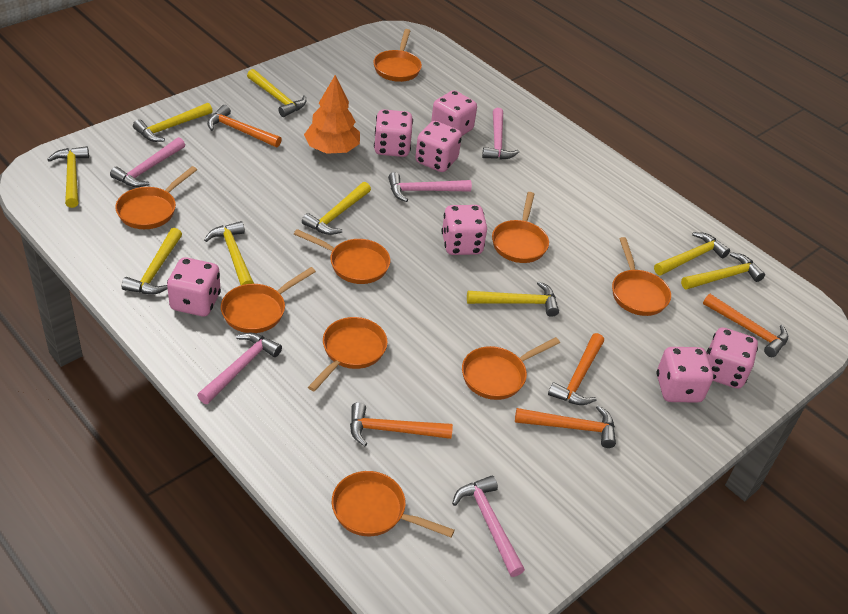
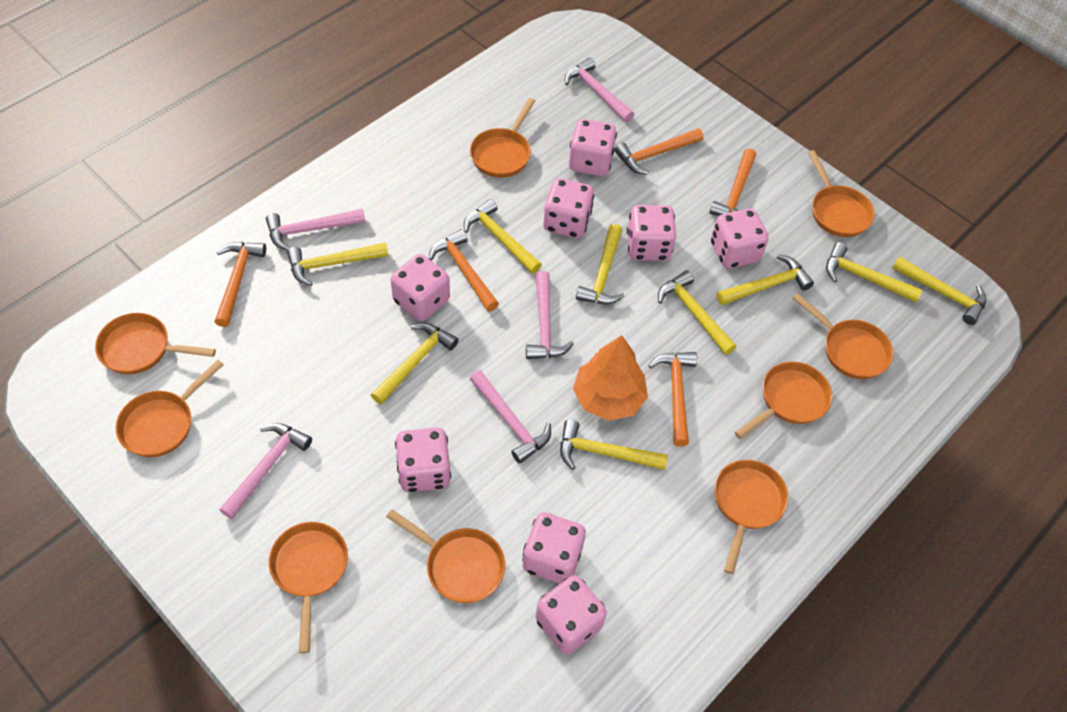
pink dice: [167,257,221,316] [374,109,413,157] [415,121,462,172] [431,90,477,136] [441,205,487,255] [657,347,714,403] [706,327,758,389] = 7 -> [390,254,450,321] [395,427,451,492] [522,512,586,584] [536,575,607,654] [543,178,594,238] [569,119,617,176] [627,205,676,261] [711,209,769,268] = 8

